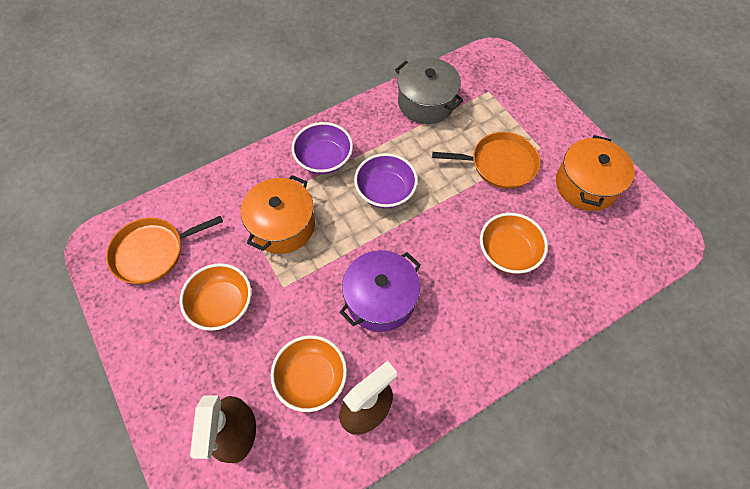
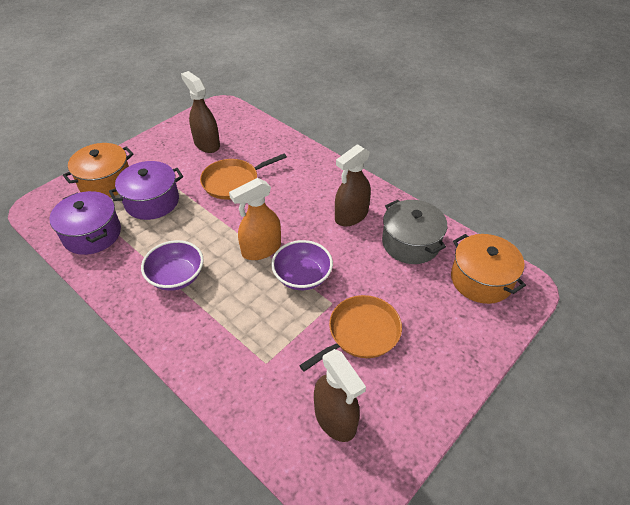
brown spray bottle: [190,395,256,463] [339,361,397,435] = 2 -> [181,71,220,153] [314,349,366,442] [335,144,371,226] = 3
orange bowl: [180,263,251,331] [271,335,347,412] [480,213,548,274] = 3 -> none = 0
orange spray bottle: none = 0 -> [229,178,281,260] = 1
purple pot: [340,250,421,332] = 1 -> [49,191,121,255] [109,161,183,220] = 2

